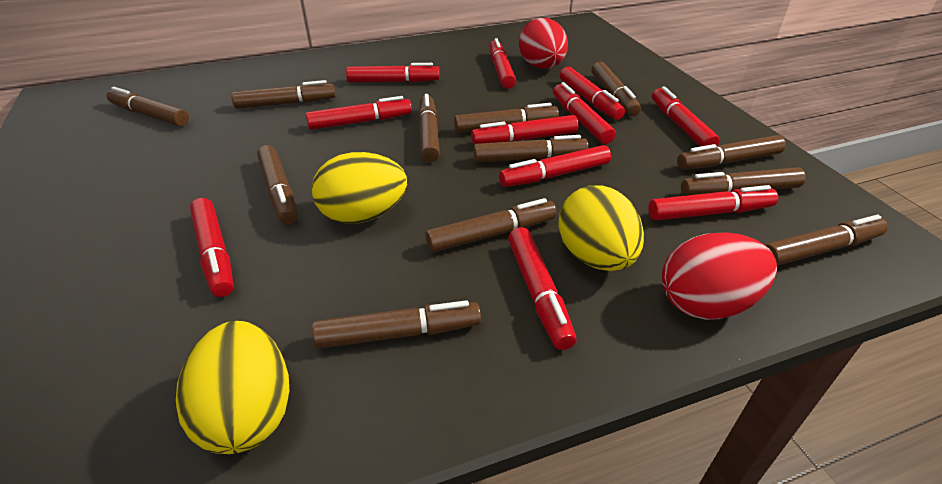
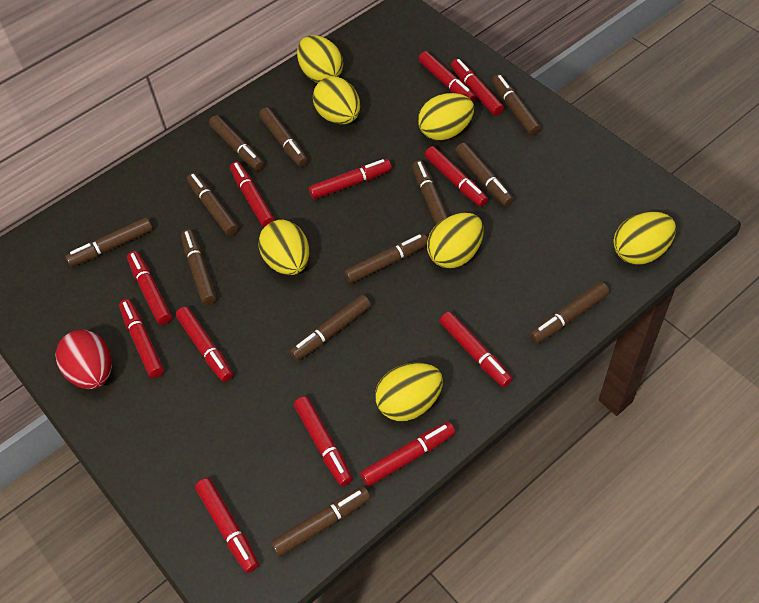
red egg: [519,18,568,69] [662,233,777,320] = 2 -> [55,330,112,389] = 1
red marker: [190,198,234,297] [306,96,412,130] [346,63,440,83] [471,115,578,145] [489,38,516,89] [499,145,611,187] [508,227,576,350] [553,82,616,144] [560,67,625,120] [648,185,778,221] [652,86,720,147] = 11 -> [119,299,164,378] [127,251,172,325] [176,307,233,382] [195,478,259,573] [230,162,275,227] [294,396,352,486] [309,159,392,199] [360,422,455,487] [418,51,476,102] [425,146,488,207] [440,312,513,387] [451,59,504,116] = 12
yellow egg: [176,321,289,454] [312,152,407,224] [558,186,644,271] = 3 -> [258,220,309,275] [297,35,343,83] [313,77,360,124] [375,363,443,421] [418,93,474,141] [427,213,484,269] [613,211,676,265] = 7

